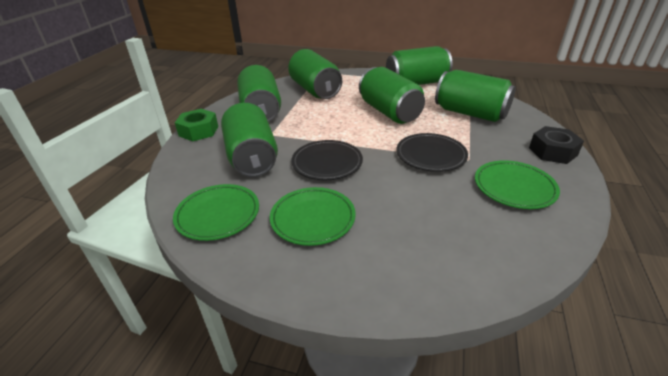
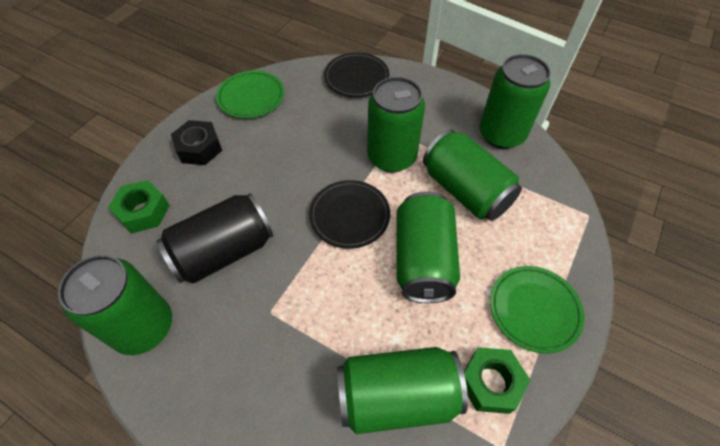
black can: none = 0 -> [156,193,273,284] = 1
green nut: [175,109,218,141] = 1 -> [108,180,170,233] [464,347,530,414] = 2
green plate: [173,184,259,241] [270,187,356,246] [475,160,560,209] = 3 -> [216,71,284,118] [490,266,585,354] = 2

